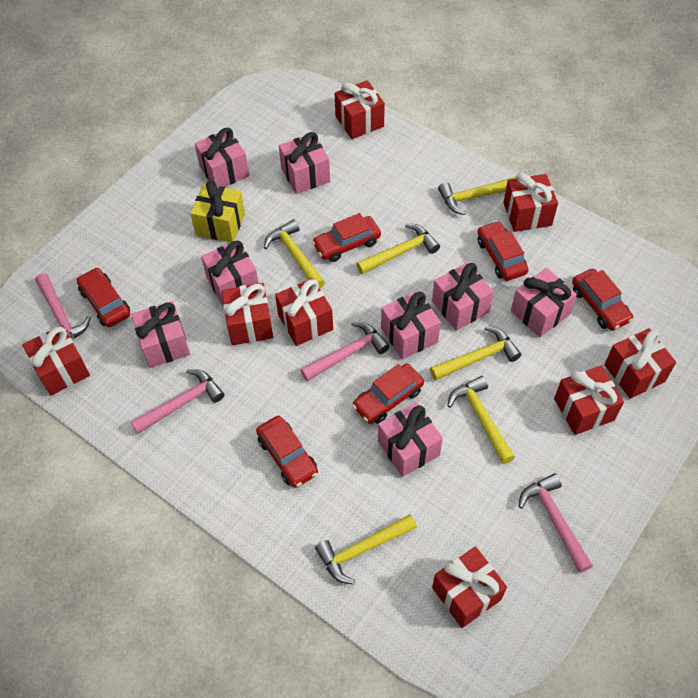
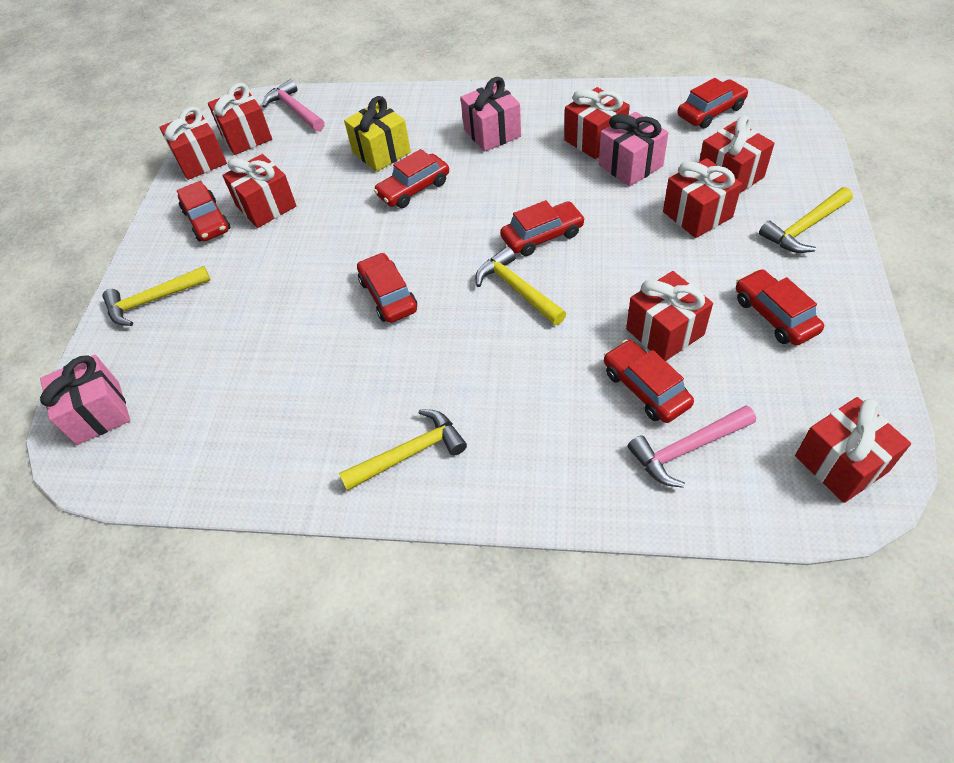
pink gift: [131,301,190,368] [195,128,249,187] [201,240,259,306] [279,132,330,194] [378,402,443,477] [381,291,441,359] [432,262,494,331] [511,268,577,337] = 8 -> [40,355,130,445] [460,77,521,152] [599,112,668,186] = 3
pink hammer: [35,273,91,339] [131,369,224,434] [301,322,390,381] [519,473,593,573] = 4 -> [262,79,325,132] [628,405,756,488] = 2
red car: [76,267,130,327] [256,416,318,488] [312,213,381,262] [352,363,424,424] [478,221,529,281] [572,269,633,331] = 6 -> [177,180,230,241] [357,253,417,323] [374,149,449,208] [500,200,585,256] [604,340,694,423] [678,78,748,128] [736,269,824,346] = 7
yellow hammer: [264,219,325,288] [315,514,417,585] [356,224,440,274] [430,326,521,381] [438,177,516,215] [447,376,515,464] = 6 -> [102,266,211,326] [339,409,467,491] [475,246,566,325] [759,187,853,253] = 4

